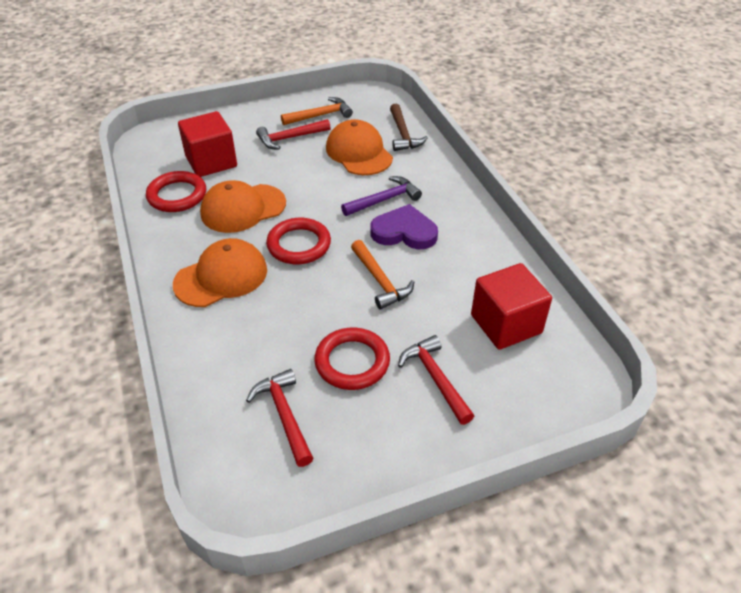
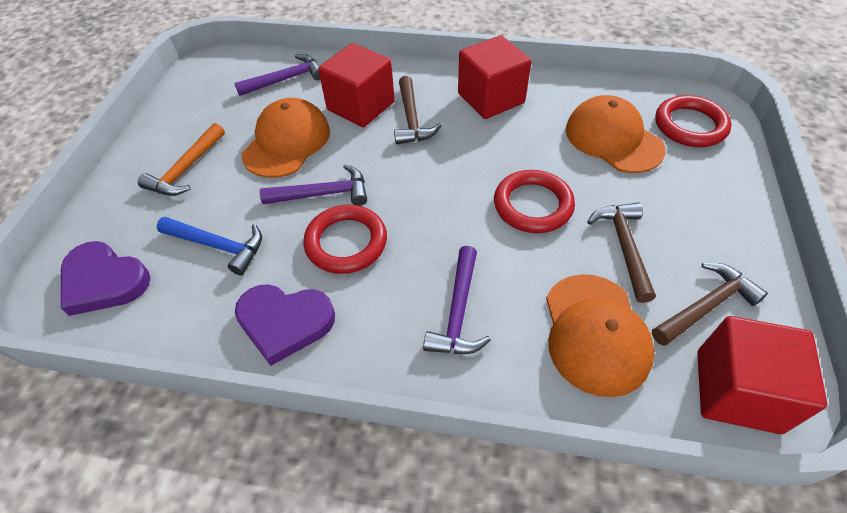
blue hammer: none = 0 -> [157,217,262,275] = 1
brown hammer: [390,104,428,151] = 1 -> [394,76,441,145] [587,202,656,303] [652,263,768,346] = 3
orange hammer: [281,97,353,125] [351,240,414,310] = 2 -> [138,123,225,196] = 1
purple hammer: [341,176,422,216] = 1 -> [234,54,320,96] [260,164,367,206] [423,246,491,354] = 3
purple heart: [370,204,438,249] = 1 -> [61,241,150,316] [235,284,335,366] = 2
red cube: [178,111,237,177] [471,263,552,350] = 2 -> [318,43,395,127] [458,35,531,119] [697,316,827,434] = 3
red hammer: [246,369,313,467] [256,119,331,150] [398,335,474,425] = 3 -> none = 0

